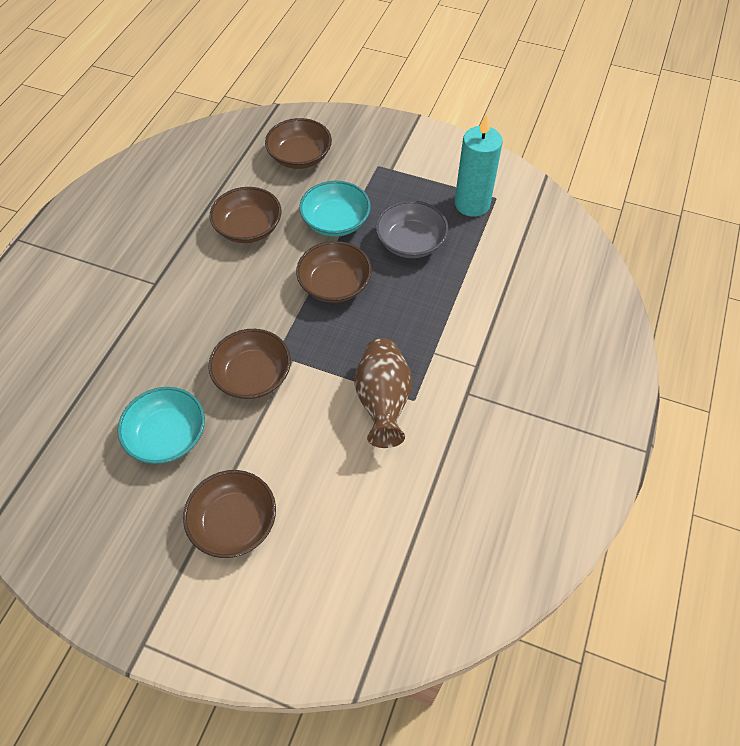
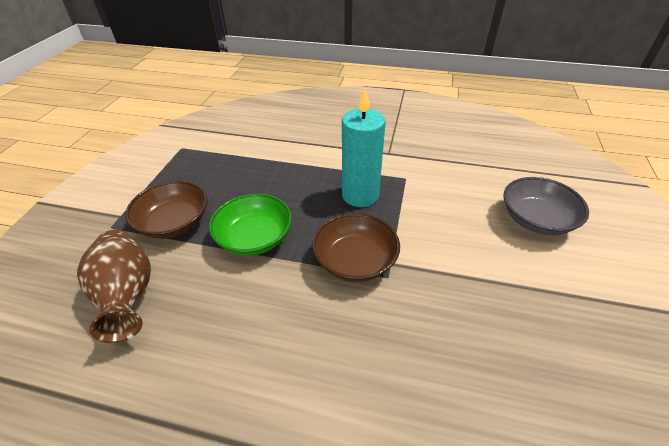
brown bowl: [183,470,276,558] [208,329,291,399] [210,187,281,243] [265,118,332,169] [296,241,372,303] = 5 -> [125,181,207,239] [312,213,400,282] = 2
green bowl: none = 0 -> [209,194,292,256] = 1
turquoise bowl: [118,387,205,464] [299,181,371,237] = 2 -> none = 0

